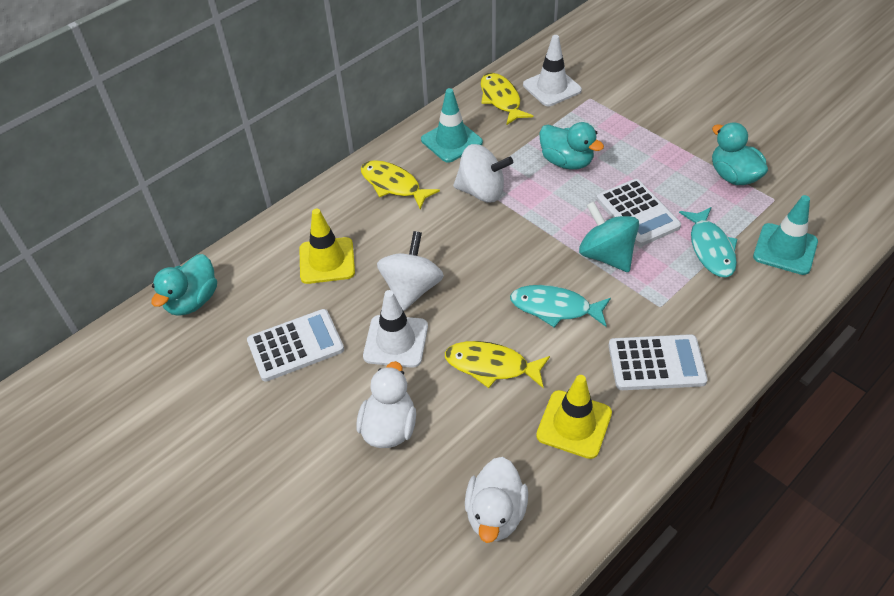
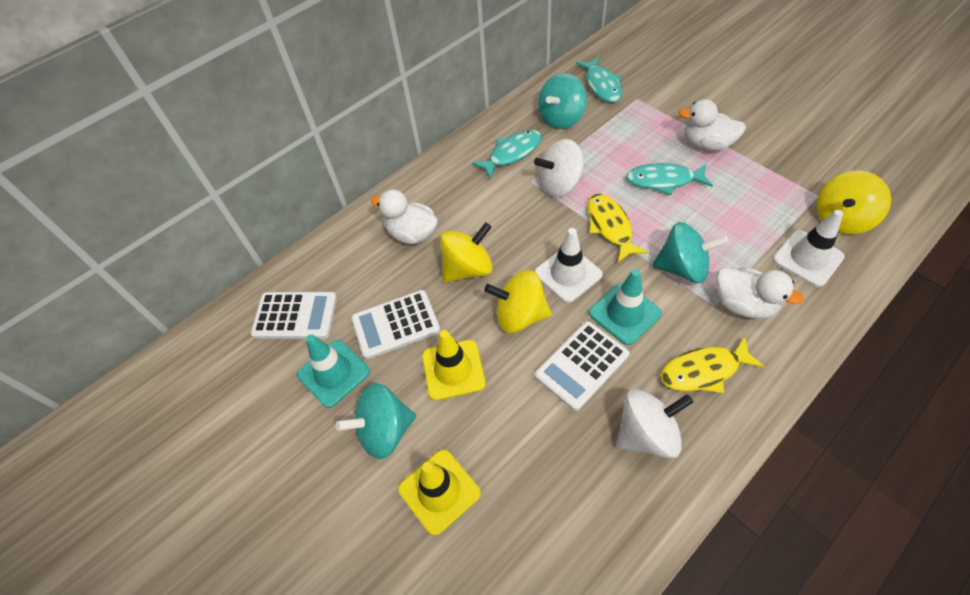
turquoise duck: [151,254,217,316] [539,122,604,170] [712,122,768,185] = 3 -> none = 0
turquoise fish: [510,285,611,328] [679,207,737,277] = 2 -> [472,130,542,179] [576,57,622,103] [626,163,713,195] = 3
turquoise spinning top: [579,201,639,272] = 1 -> [335,383,416,459] [538,74,587,129] [652,222,729,283] = 3
white duck: [357,361,416,448] [465,457,528,543] = 2 -> [371,189,438,244] [679,99,746,151] [716,267,803,319] = 3
yellow fish: [361,160,440,209] [445,341,550,388] [481,73,533,125] = 3 -> [588,194,648,262] [661,336,765,393] = 2
yellow spinning top: none = 0 -> [440,222,493,283] [484,270,552,333] [817,170,891,234] = 3

